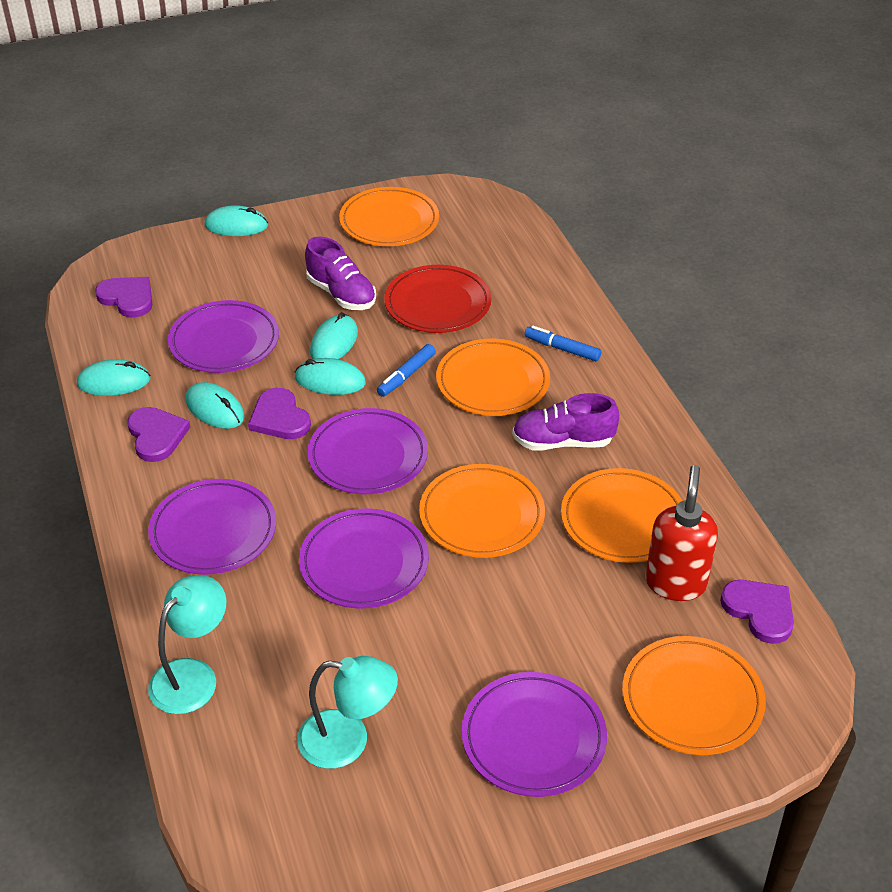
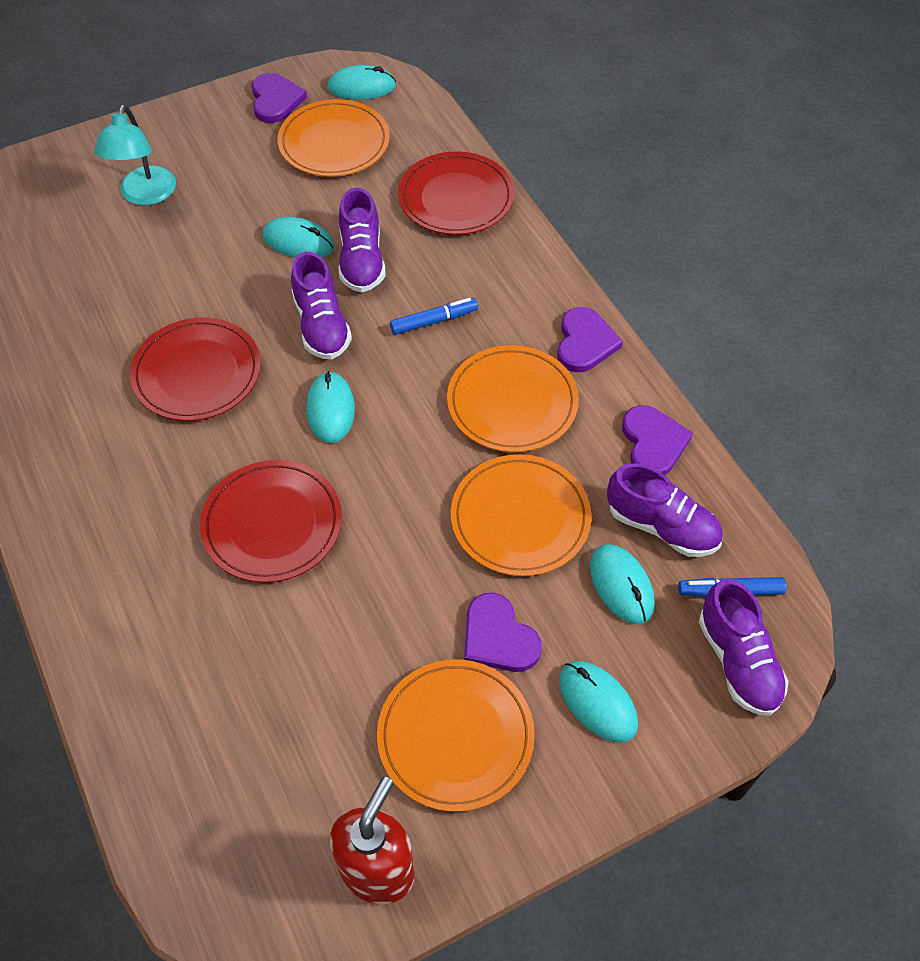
orange plate: [339,187,439,246] [419,464,545,558] [436,339,550,416] [561,468,683,563] [622,636,766,755] = 5 -> [278,99,390,177] [377,659,535,812] [447,345,579,452] [451,454,591,576] = 4
purple plate: [148,479,276,575] [168,300,279,373] [299,508,429,609] [307,408,428,494] [462,672,607,797] = 5 -> none = 0
purple shoe: [305,236,376,310] [512,393,619,451] = 2 -> [291,252,352,360] [339,188,385,293] [607,463,723,557] [699,579,789,716] = 4
red plate: [384,265,492,333] = 1 -> [130,318,261,421] [200,460,342,583] [398,151,514,235] = 3
turquoise lamp: [148,575,226,714] [297,656,398,769] = 2 -> [95,104,176,205] = 1

